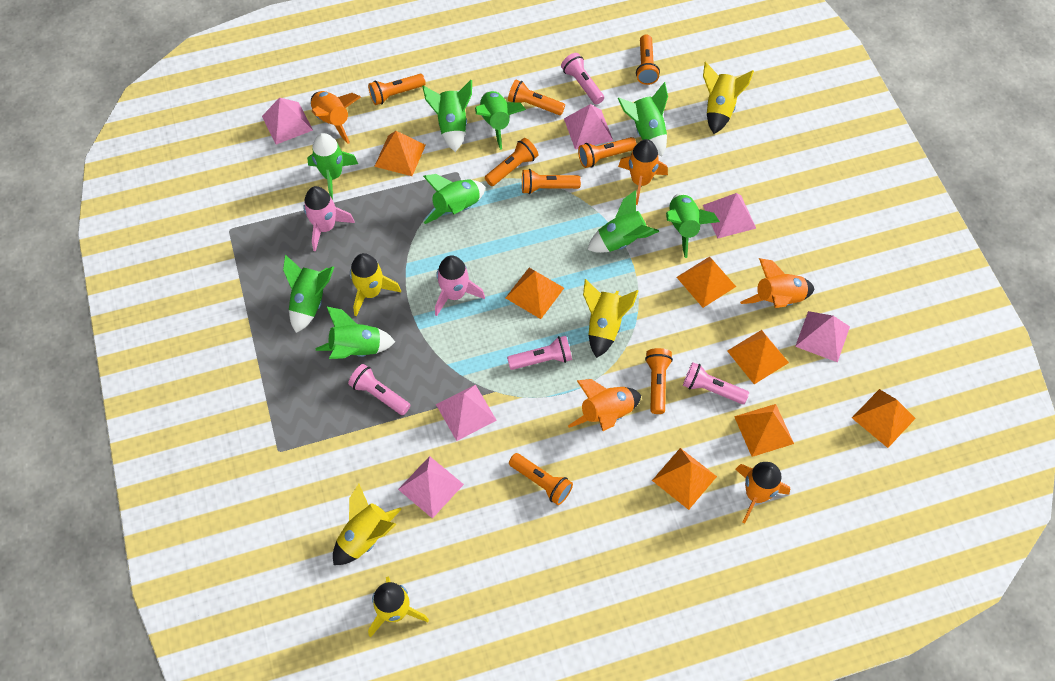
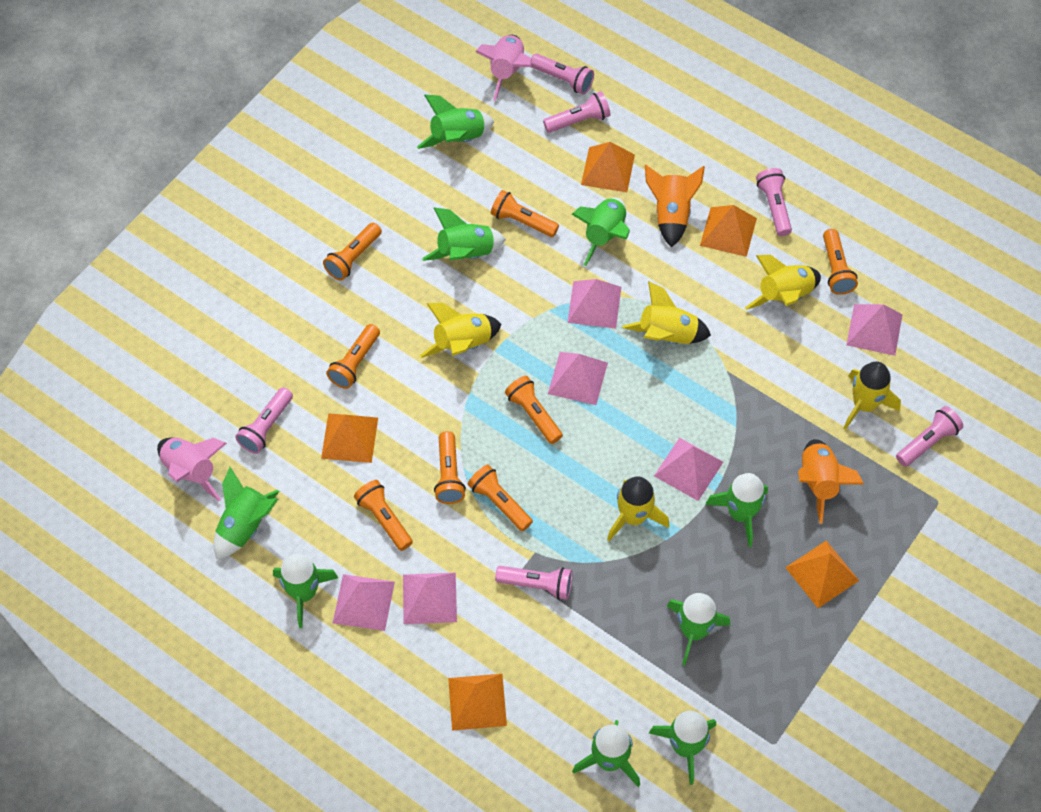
orange pyramid: [374,131,426,176] [506,268,564,319] [652,448,717,510] [677,257,736,308] [727,330,789,384] [734,404,794,457] [852,389,916,448] = 7 -> [321,413,378,463] [448,674,507,731] [581,142,635,192] [700,205,757,257] [785,540,859,608] = 5
orange rocket: [311,91,361,144] [568,379,641,431] [618,139,668,205] [735,462,790,523] [740,258,814,308] = 5 -> [645,165,705,248] [798,439,864,524] = 2
pink flashlight: [348,364,410,415] [507,336,572,370] [561,53,604,105] [683,362,749,404] = 4 -> [235,387,293,454] [495,566,572,600] [531,54,594,95] [543,91,610,133] [756,168,792,236] [896,406,963,467] = 6

